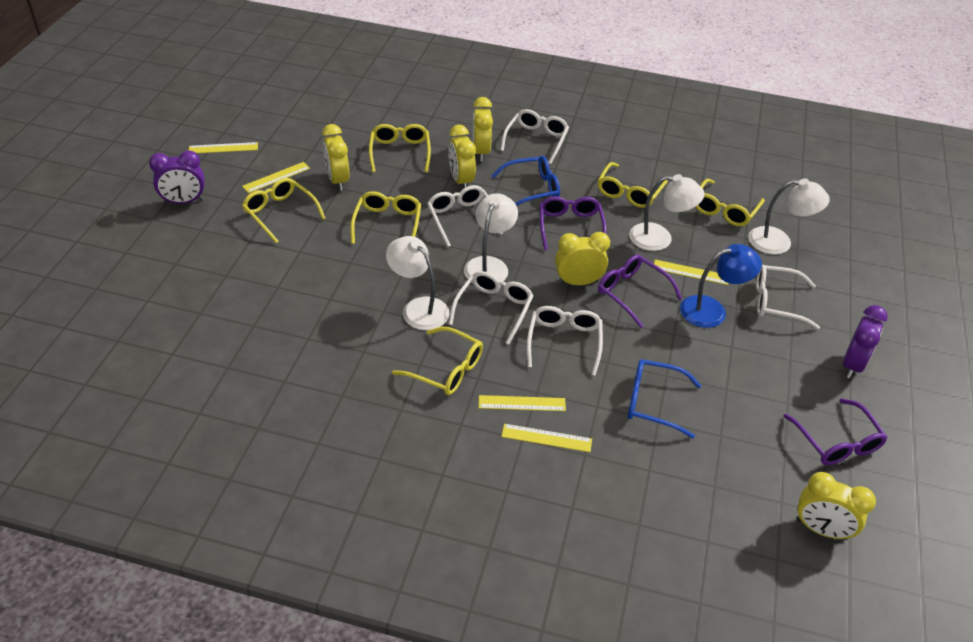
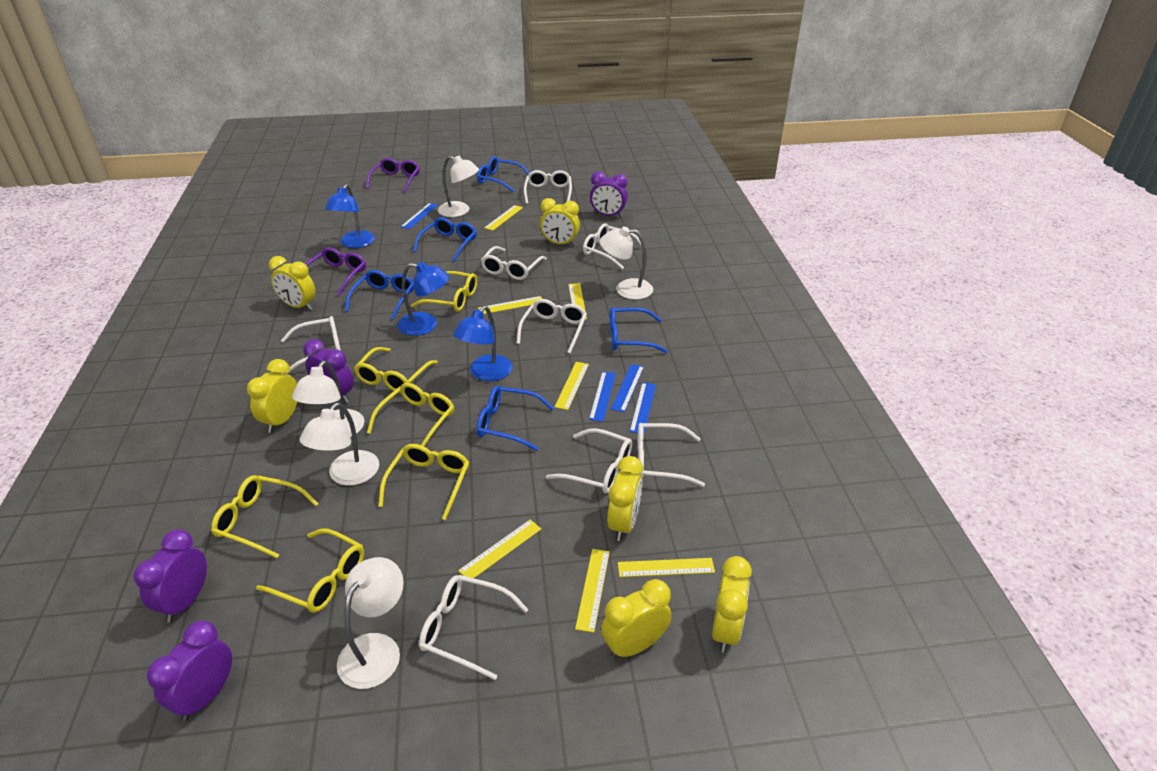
blue glasses: [491,156,560,206] [628,359,702,438] = 2 -> [345,270,414,320] [413,217,477,262] [477,157,529,192] [477,386,554,451] [610,307,668,353] = 5
blue lamp: [680,244,762,328] = 1 -> [325,184,375,248] [397,261,449,336] [453,306,513,381] = 3
blue ruler: none = 0 -> [401,203,438,229] [589,371,616,422] [611,364,644,412] [630,382,656,434] = 4
purple clock: [149,150,204,204] [843,305,888,378] = 2 -> [133,529,207,622] [147,620,232,721] [303,339,354,403] [590,172,628,218] = 4
purple glasses: [540,196,607,250] [598,255,682,328] [783,398,888,465] = 3 -> [305,247,366,296] [366,158,420,193] = 2
white glasses: [427,185,503,247] [449,271,534,345] [500,109,569,164] [527,306,603,376] [756,265,820,329] = 5 -> [281,316,341,374] [419,575,529,680] [481,246,547,280] [517,299,587,353] [524,170,572,204] [546,428,632,493] [583,223,642,269] [638,423,705,487] = 8
white lamp: [386,236,450,330] [464,193,518,282] [629,174,704,251] [749,179,830,254] = 4 -> [292,361,364,437] [299,402,379,486] [337,557,404,689] [438,155,479,217] [600,227,653,299] = 5
yellow clock: [322,124,350,191] [448,125,476,188] [472,97,493,161] [555,232,610,285] [796,472,876,540] = 5 -> [247,359,297,433] [269,256,315,310] [540,198,580,246] [601,579,672,659] [607,456,643,541] [712,556,752,653] = 6
yellow ruler: [189,142,258,153] [242,162,310,193] [479,395,566,411] [501,424,592,452] [653,259,728,285] = 5 -> [458,520,541,578] [478,296,542,314] [484,205,523,231] [555,362,589,410] [568,283,587,320] [575,549,610,633] [618,558,715,577] = 7

